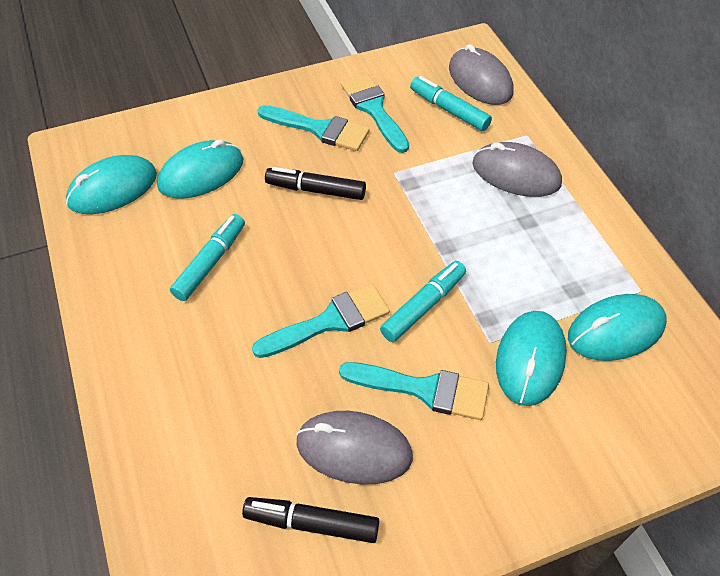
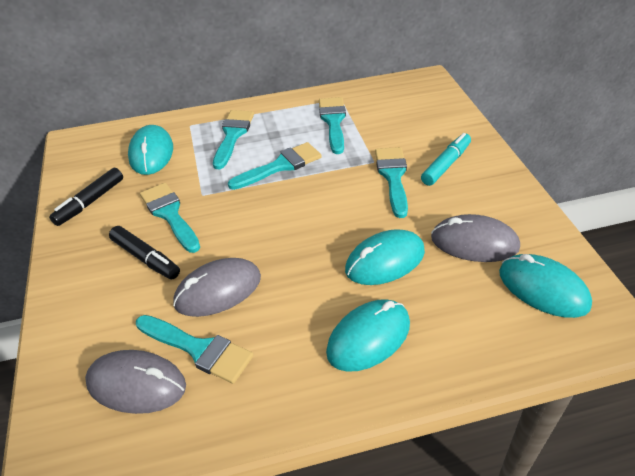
turquoise brush: [252,284,390,358] [257,105,370,151] [339,362,489,420] [341,74,409,153] = 4 -> [136,315,253,384] [140,183,200,253] [213,110,254,169] [228,142,322,190] [319,97,346,154] [375,147,408,218] = 6
turquoise marker: [170,214,245,301] [380,261,466,342] [410,76,492,131] = 3 -> [421,133,471,186] = 1

